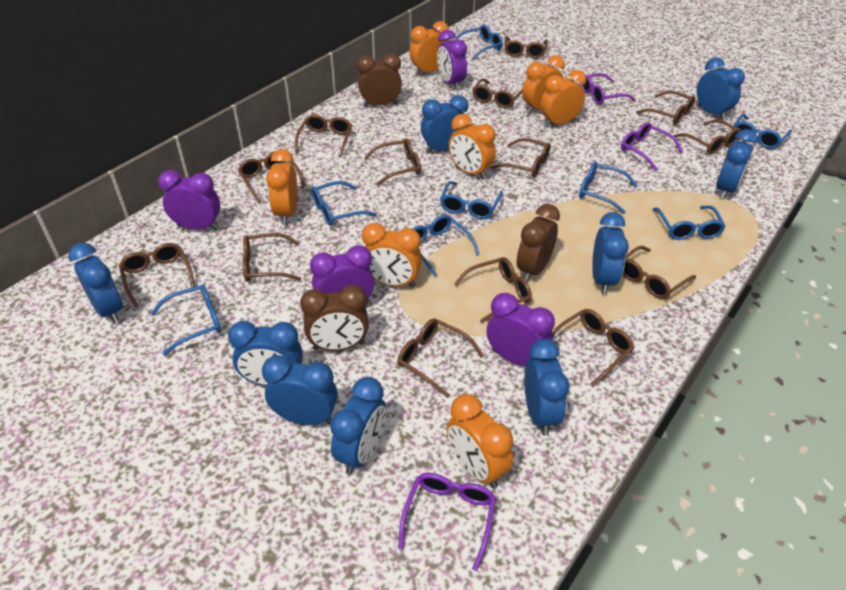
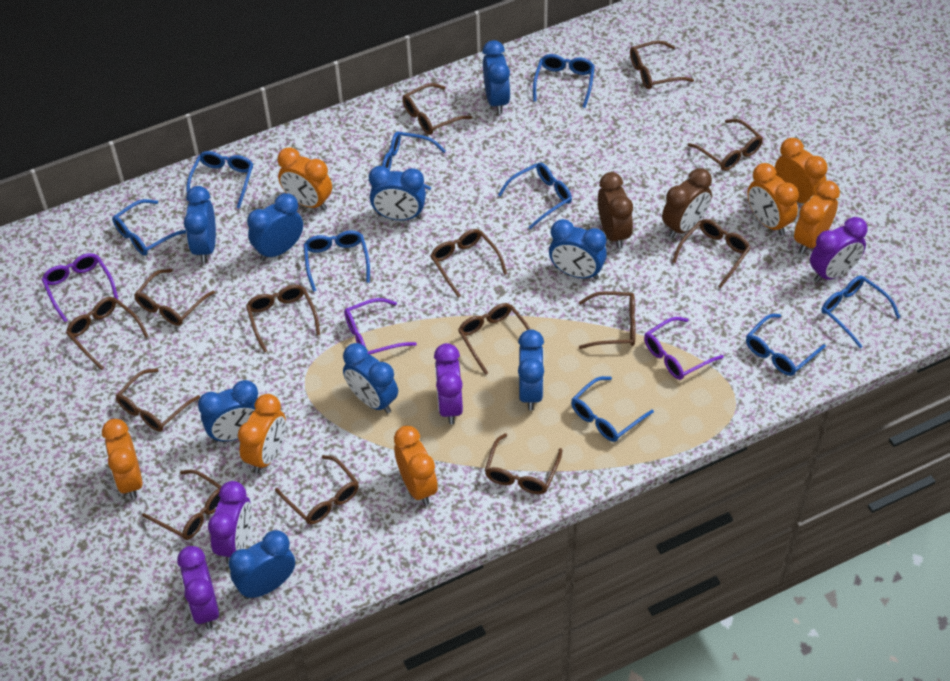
blue glasses: [150,284,221,355] [311,181,377,226] [412,215,480,276] [440,181,503,219] [455,25,503,60] [579,162,638,214] [653,206,726,240] [734,114,792,149] = 8 -> [112,199,186,256] [187,151,253,209] [304,230,370,292] [382,132,446,190] [498,163,572,229] [533,54,595,108] [571,376,654,442] [746,314,826,376] [821,276,900,348] = 9
brown clock: [300,285,369,351] [357,53,402,107] [516,204,560,282] = 3 -> [598,172,633,249] [662,168,712,238] = 2

